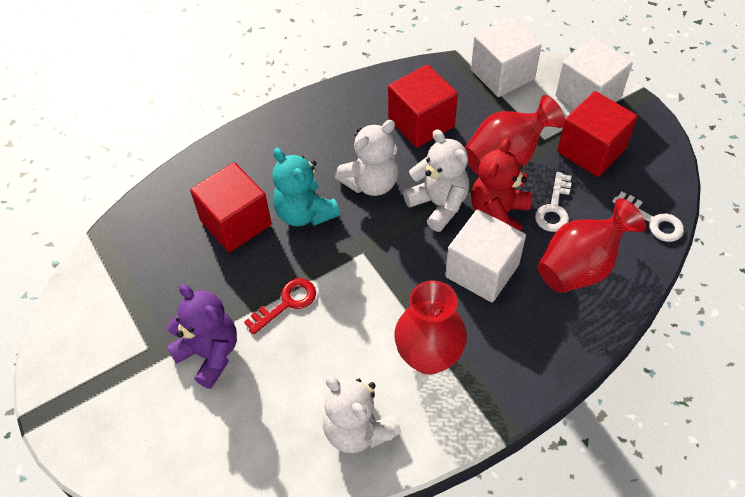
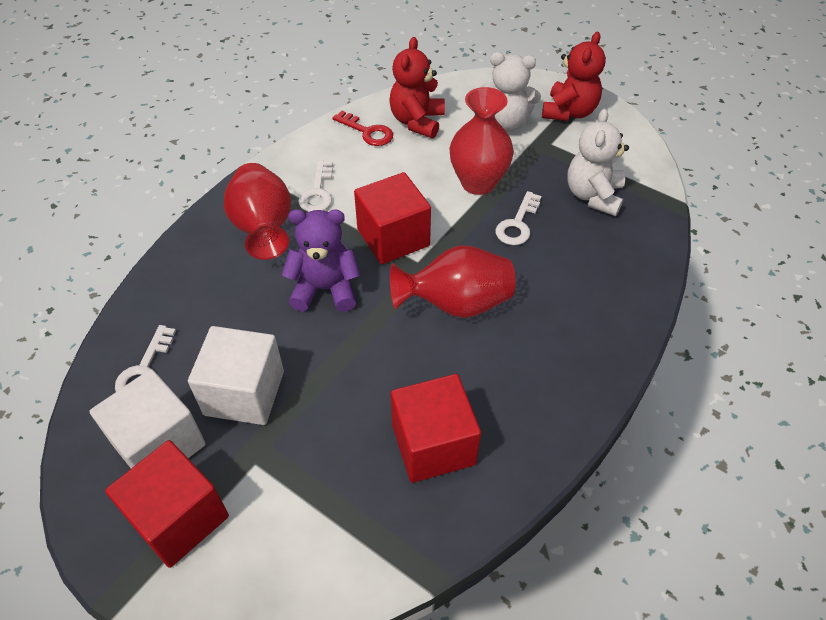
red teddy bear: [471,138,532,231] = 1 -> [389,37,445,138] [542,32,606,121] = 2
turquoise teddy bear: [272,148,340,226] = 1 -> none = 0
white cube: [445,209,526,302] [471,18,542,97] [555,38,632,109] = 3 -> [89,369,206,468] [188,326,284,425] = 2
white key: [535,172,572,232] [612,192,684,242] = 2 -> [115,325,176,392] [298,160,333,212] [495,191,542,245] = 3
white teddy bear: [323,375,401,453] [335,120,399,196] [403,129,469,232] = 3 -> [479,52,541,132] [567,109,629,216] = 2

